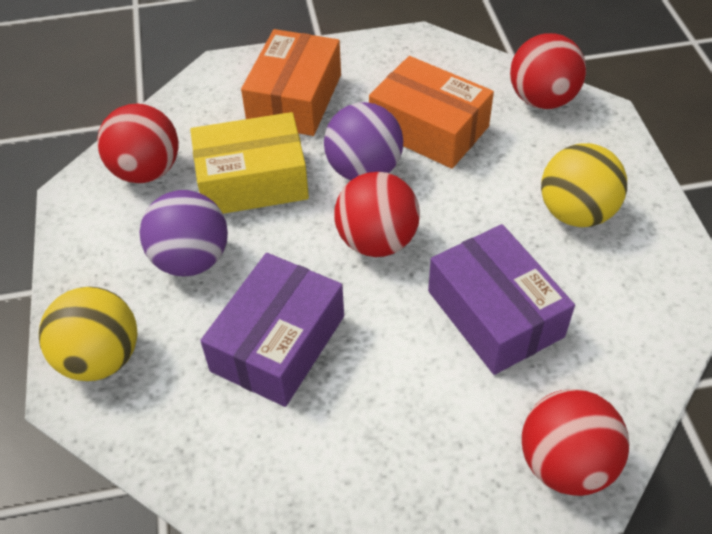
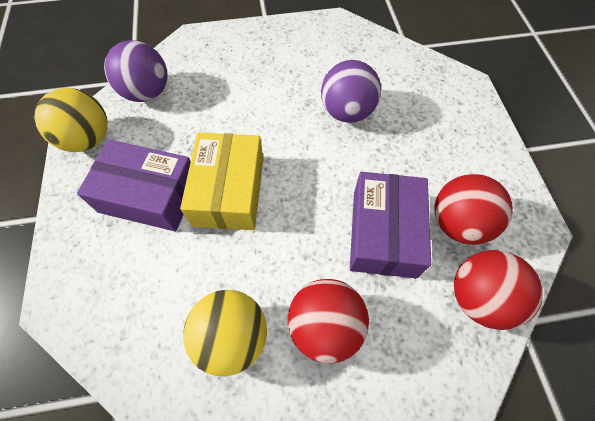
orange box: [241,29,341,136] [369,56,494,169] = 2 -> none = 0
red ball: [97,103,179,183] [334,172,420,257] [510,33,586,109] [522,389,629,496] = 4 -> [288,279,369,363] [434,174,513,245] [454,250,543,330] = 3

